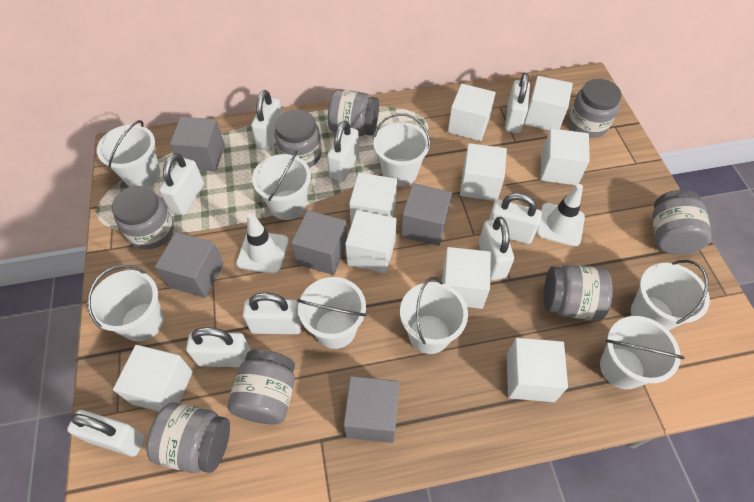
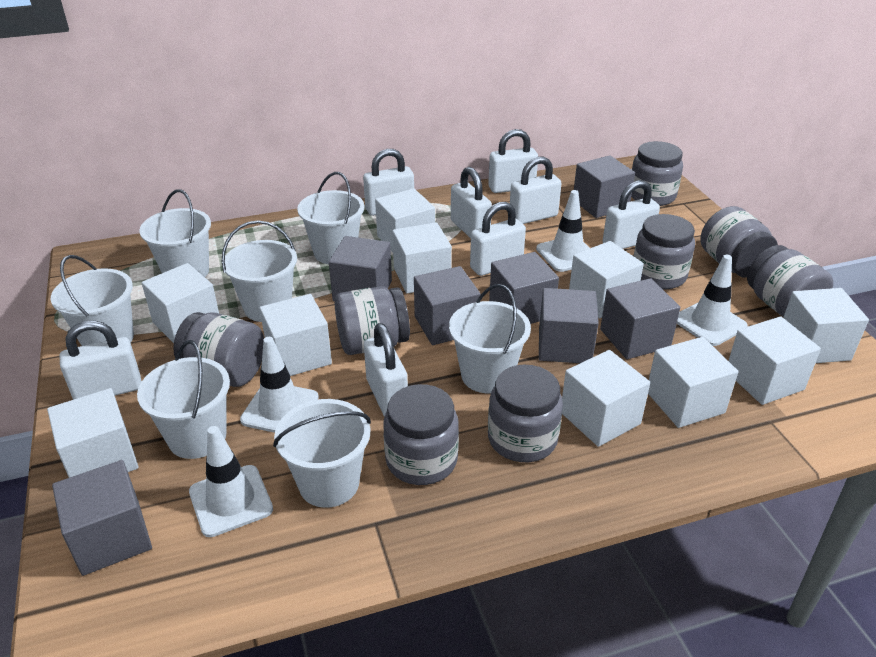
grey cube: [155,232,224,298] [170,117,225,171] [291,210,347,275] [343,376,399,443] [401,183,452,246] = 5 -> [52,460,152,576] [329,236,392,301] [414,266,481,345] [489,252,559,324] [539,288,599,363] [574,155,635,218] [600,278,680,359] = 7
white bucket: [87,265,164,342] [97,120,160,187] [252,150,311,220] [298,277,366,349] [374,113,430,186] [400,277,468,354] [600,316,685,389] [631,260,710,331] = 8 -> [50,255,134,346] [137,340,230,459] [139,189,211,277] [222,220,297,322] [273,399,371,508] [297,172,364,264] [449,284,531,393] = 7
white cube: [113,345,193,412] [345,210,397,273] [349,173,397,224] [442,247,491,309] [448,84,496,141] [460,143,507,201] [507,338,568,402] [524,76,573,130] [540,128,590,185] = 9 -> [47,388,139,478] [141,263,219,343] [260,294,332,376] [375,188,435,253] [392,222,452,293] [562,350,650,447] [569,241,644,318] [648,337,738,428] [729,316,821,405] [783,288,869,363] = 10
white padlock: [67,410,145,457] [159,153,204,215] [186,327,251,367] [243,292,302,334] [251,90,282,151] [327,121,359,182] [479,217,514,280] [489,193,542,244] [505,73,530,133] = 9 -> [60,321,141,400] [363,149,414,216] [364,323,408,417] [451,167,492,238] [470,202,526,276] [488,129,538,193] [510,157,562,224] [603,180,660,249] = 8
white traffic cone: [236,213,289,274] [536,184,585,247] = 2 -> [189,426,273,537] [240,337,319,433] [536,190,590,272] [677,255,748,346] = 4

